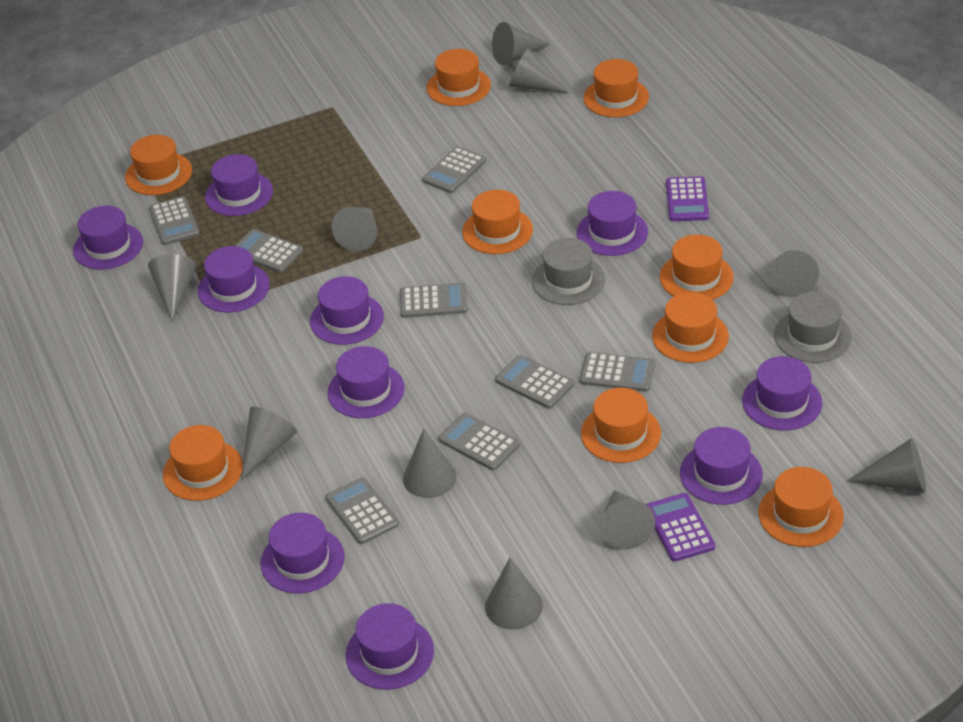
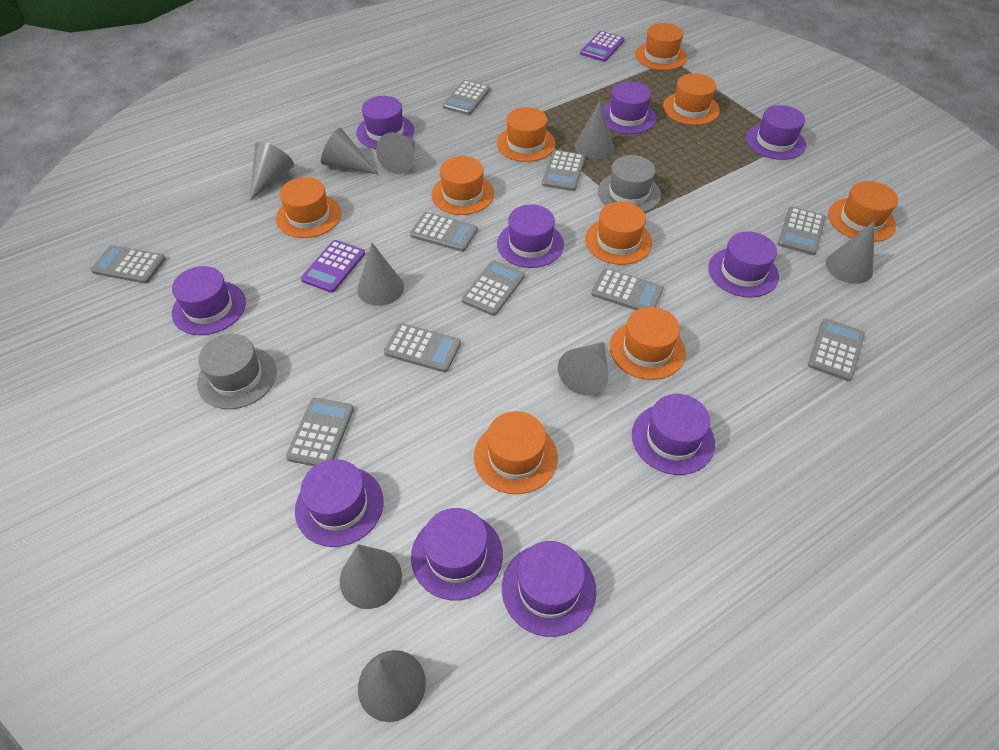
grey calculator: [149,196,200,245] [235,229,303,273] [325,477,399,544] [400,283,468,318] [422,146,486,193] [438,413,520,470] [495,355,574,409] [580,352,655,392] = 8 -> [91,245,166,284] [286,398,354,466] [384,323,461,372] [410,212,478,252] [443,80,490,115] [462,260,525,316] [542,150,585,191] [591,268,664,310] [778,207,826,255] [808,318,865,381] = 10
grey cone: [148,254,197,322] [241,406,297,481] [332,207,377,252] [403,429,457,498] [485,558,543,630] [492,22,550,65] [509,48,569,93] [599,490,655,550] [769,251,819,297] [846,438,926,492] = 10 -> [250,141,294,201] [321,128,379,175] [340,544,402,609] [357,243,404,306] [358,650,426,722] [376,132,415,174] [558,342,609,396] [575,101,614,159] [826,221,875,284] = 9

